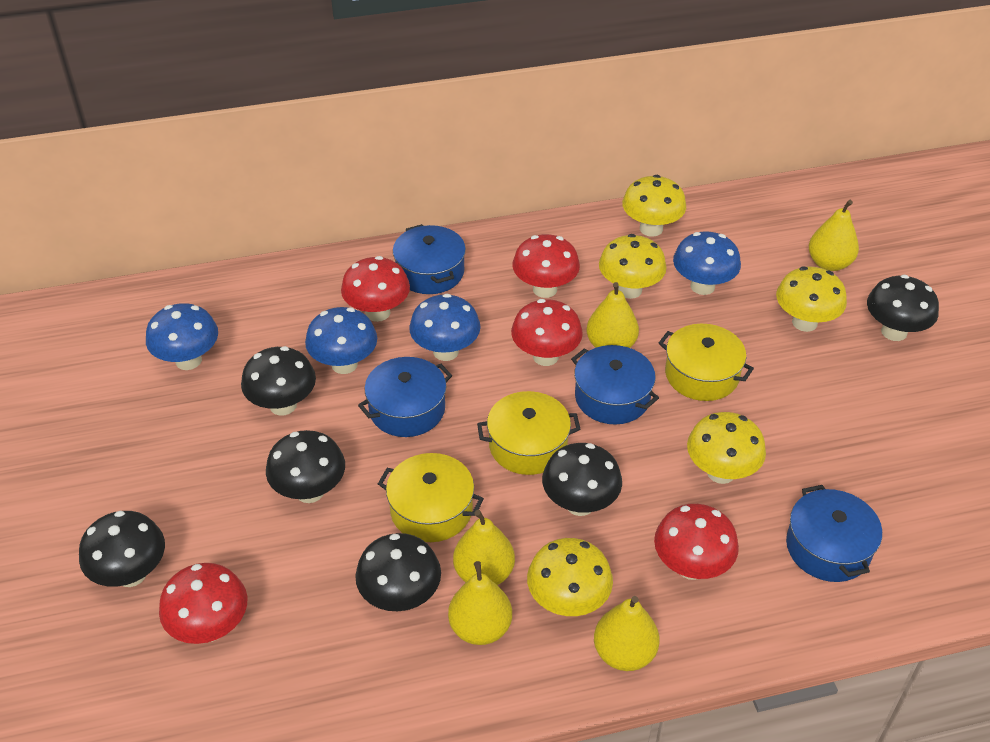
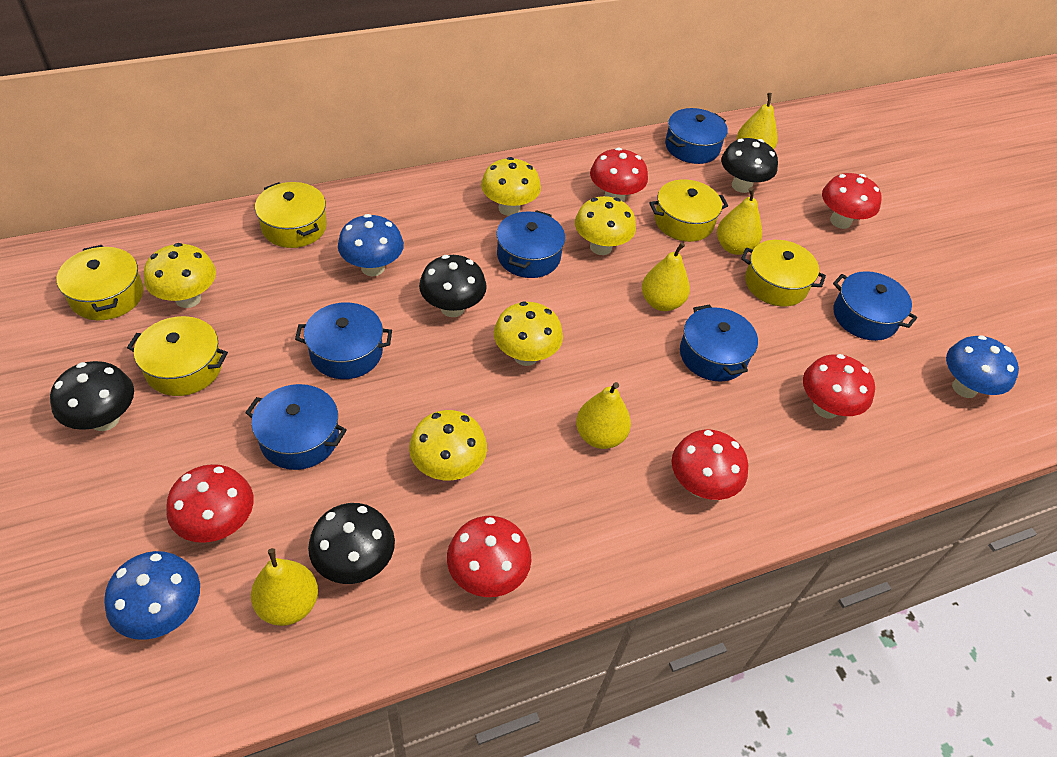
black mushroom: [79,511,165,587] [241,346,316,415] [266,430,345,503] [355,533,441,611] [542,443,622,516] [867,275,939,341] = 6 -> [50,361,134,431] [308,503,395,584] [419,255,487,317] [721,138,778,193] = 4
blue mushroom: [146,303,218,370] [305,307,377,374] [409,294,481,361] [673,231,741,295] = 4 -> [104,551,200,640] [338,214,404,276] [946,335,1019,398] = 3
blue pot: [358,357,452,437] [393,224,466,294] [571,345,659,424] [786,485,882,582] = 4 -> [245,384,347,470] [295,302,392,379] [496,210,565,278] [665,108,728,164] [680,304,758,382] [833,271,917,341] = 6
red mushroom: [159,563,247,644] [341,256,410,322] [511,299,583,366] [513,234,580,298] [654,504,739,580] = 5 -> [166,464,254,543] [447,516,532,597] [590,147,648,202] [672,429,748,500] [803,354,875,418] [822,173,882,229] = 6
yellow pot: [378,453,484,542] [477,391,580,475] [659,324,754,401] = 3 -> [57,245,144,320] [127,316,228,396] [255,182,327,248] [649,179,728,242] [741,240,826,306] = 5

